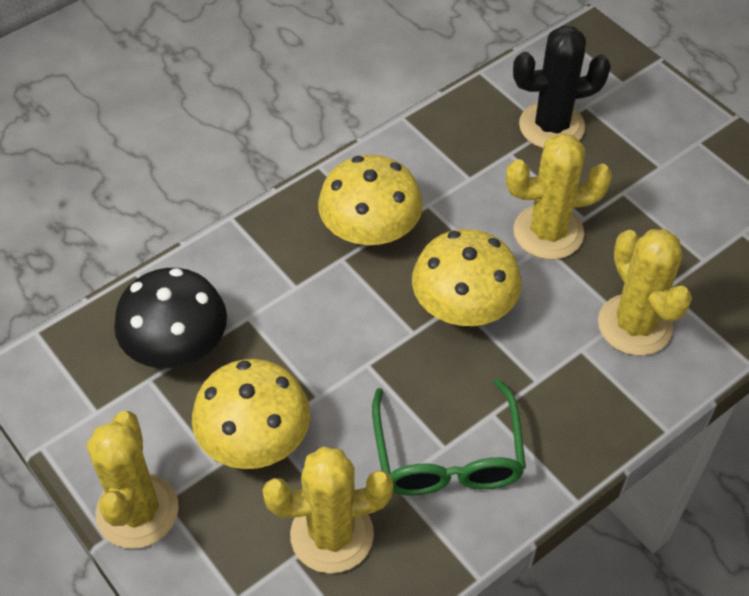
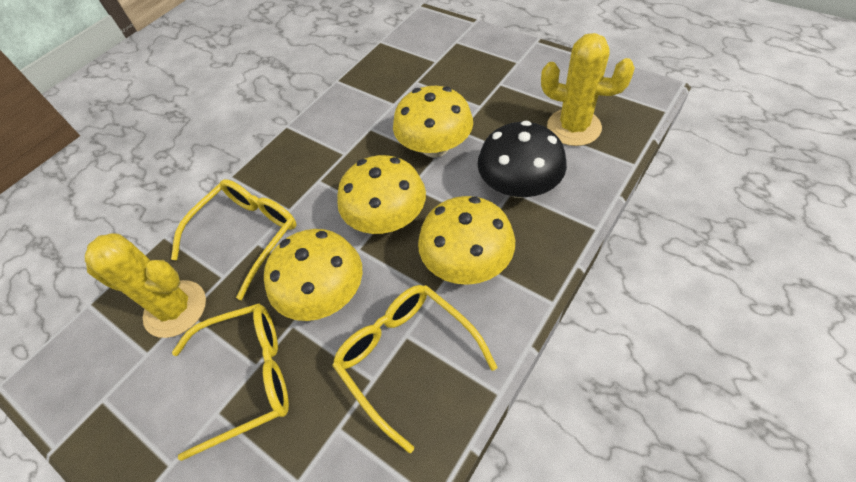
black cactus: [513,25,611,148] = 1 -> none = 0
green glasses: [372,378,526,496] = 1 -> none = 0
yellow cactus: [87,411,179,549] [263,446,393,573] [506,133,612,260] [598,229,692,356] = 4 -> [85,233,206,338] [541,33,635,146] = 2
yellow glasses: none = 0 -> [171,179,297,300] [172,303,289,461] [332,285,497,453] = 3
yellow mushroom: [192,359,310,469] [318,155,423,245] [412,229,522,326] = 3 -> [264,229,362,321] [337,155,426,234] [393,86,473,157] [418,196,515,285] = 4

